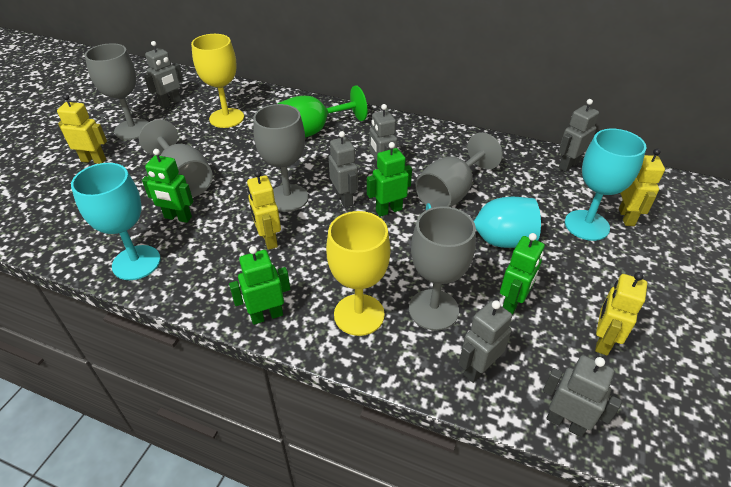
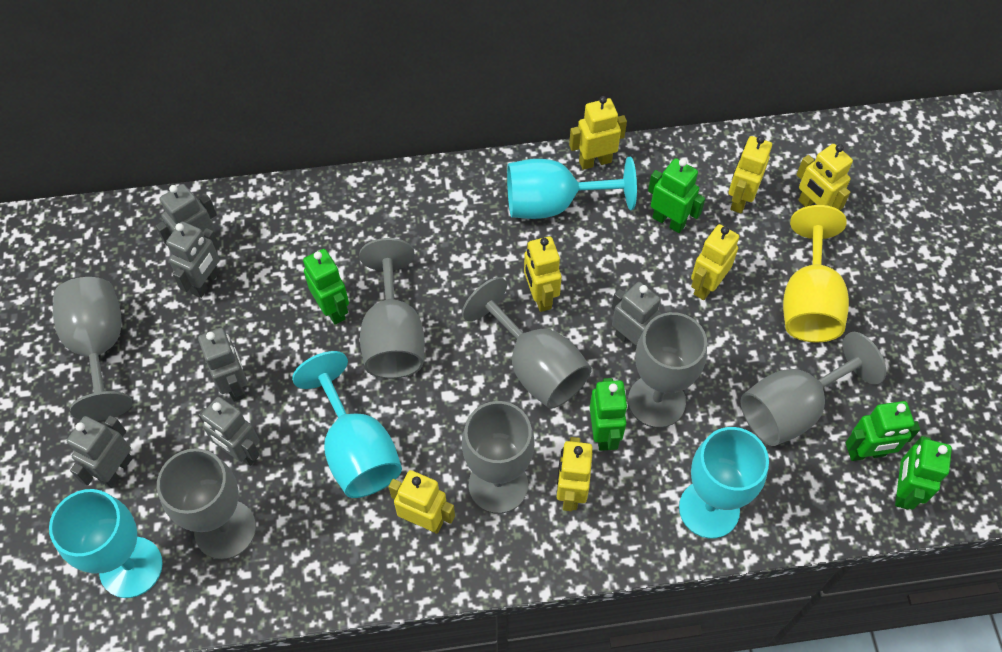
green goblet: [278,85,367,138] = 1 -> none = 0
green robot: [142,149,193,223] [229,246,290,325] [367,142,412,217] [500,233,545,315] = 4 -> [303,249,349,325] [590,378,628,451] [648,158,705,233] [845,401,920,461] [895,436,952,510] = 5
grey goblet: [84,43,149,140] [139,119,213,197] [253,104,308,212] [409,206,476,331] [415,132,503,208] = 5 -> [53,277,133,421] [157,448,256,559] [359,238,425,379] [462,277,592,409] [462,401,535,514] [628,312,707,428] [740,332,886,446] = 7
turquoise goblet: [71,163,161,280] [426,197,541,248] [565,129,647,241] = 3 -> [49,489,163,598] [292,351,402,498] [507,157,637,219] [679,427,769,539] = 4
yellow goblet: [191,34,244,128] [326,211,391,336] = 2 -> [783,205,849,343] = 1
yellow robot: [57,94,107,164] [247,170,281,250] [595,272,647,356] [619,149,665,226] = 4 -> [389,470,455,534] [524,236,562,312] [557,437,593,511] [569,96,627,170] [691,224,739,300] [729,136,772,213] [796,144,853,210] = 7

